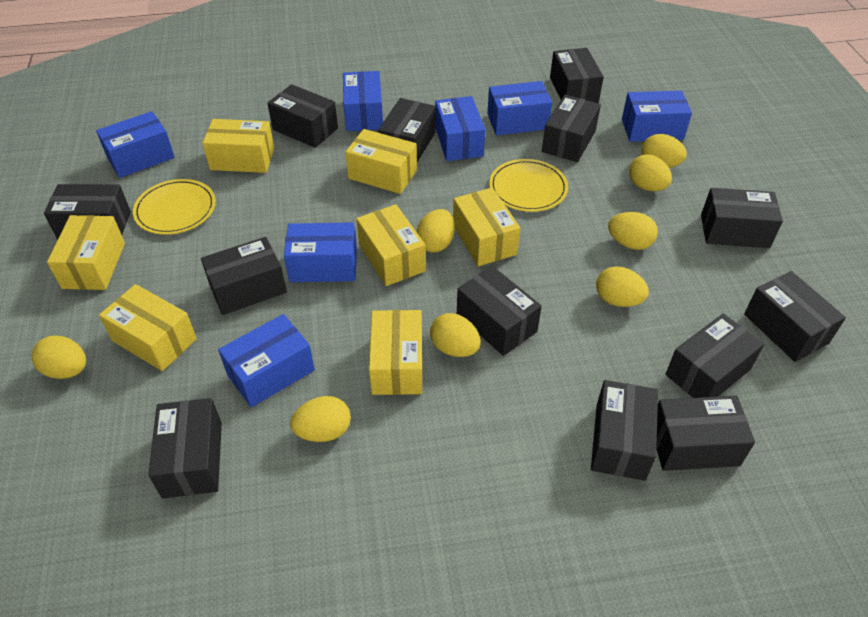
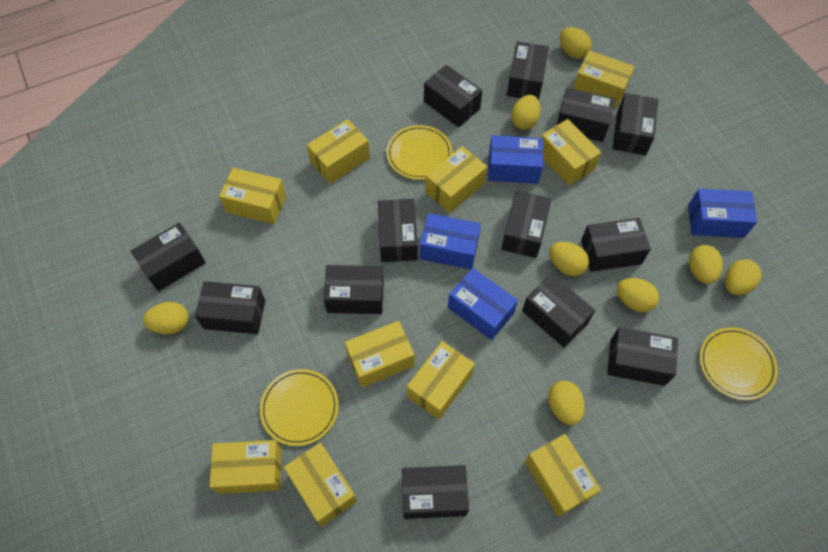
blue box: [96,111,175,178] [218,314,315,407] [284,222,357,282] [343,71,383,131] [435,96,486,161] [487,81,552,135] [622,90,692,142] = 7 -> [420,213,481,270] [448,268,518,340] [488,135,543,184] [688,189,757,238] = 4
yellow box: [47,215,125,290] [99,284,197,371] [202,119,274,173] [345,129,417,194] [356,204,426,286] [369,310,422,395] [453,188,520,266] = 7 -> [209,440,282,494] [219,168,286,224] [284,442,357,527] [307,119,370,184] [345,321,415,388] [407,341,475,420] [425,146,487,213] [525,434,601,517] [541,119,601,186] [573,50,635,108] = 10
yellow plate: [133,179,216,235] [489,159,568,212] = 2 -> [260,369,339,446] [387,125,452,180] [699,327,778,400] = 3

